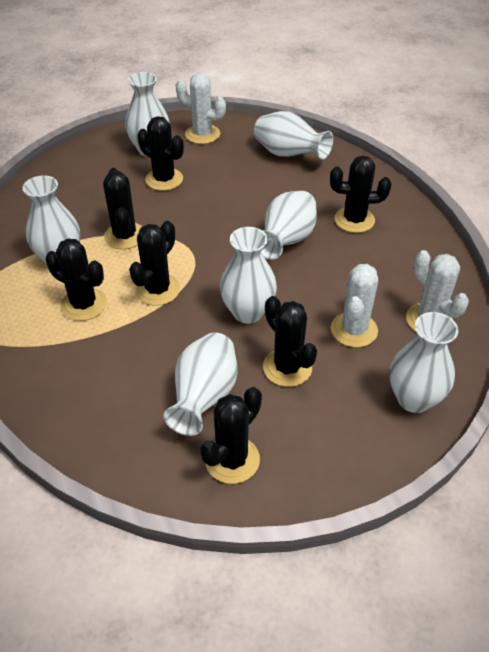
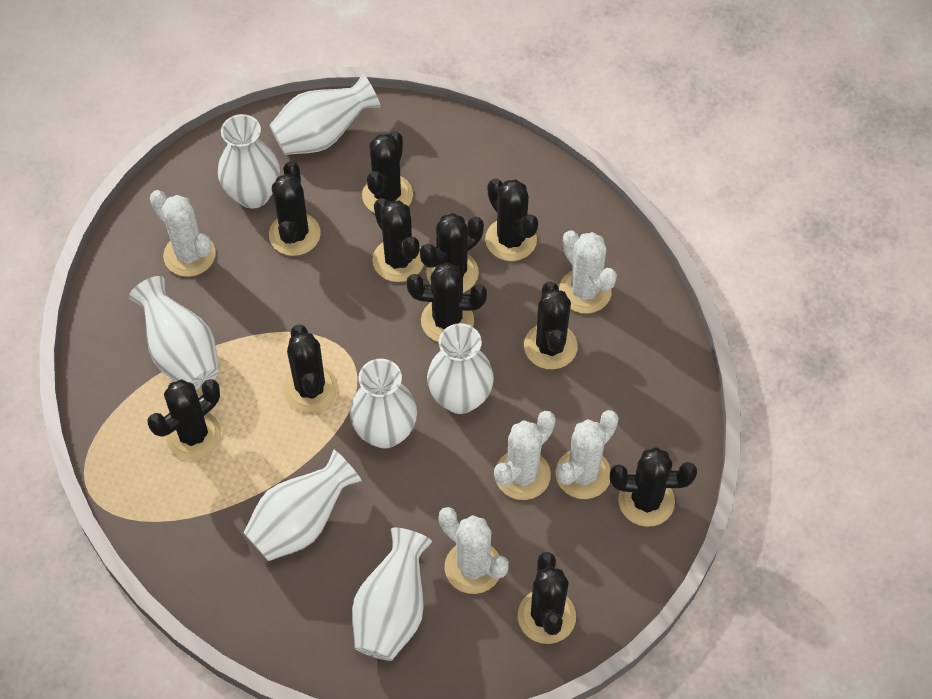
black cactus: [46,239,107,321] [103,168,142,249] [129,221,180,306] [138,116,184,191] [200,387,262,484] [263,296,317,387] [330,156,391,233] = 7 -> [147,379,221,460] [269,161,321,256] [283,325,338,412] [362,131,413,213] [372,198,424,282] [407,262,487,342] [420,213,484,293] [485,178,538,261] [518,552,576,644] [524,281,578,369] [610,447,697,527] = 11
white cactus: [176,73,226,144] [331,264,378,347] [406,250,469,332] = 3 -> [150,190,216,277] [439,507,509,594] [494,411,556,500] [555,410,619,499] [559,230,617,313] = 5

